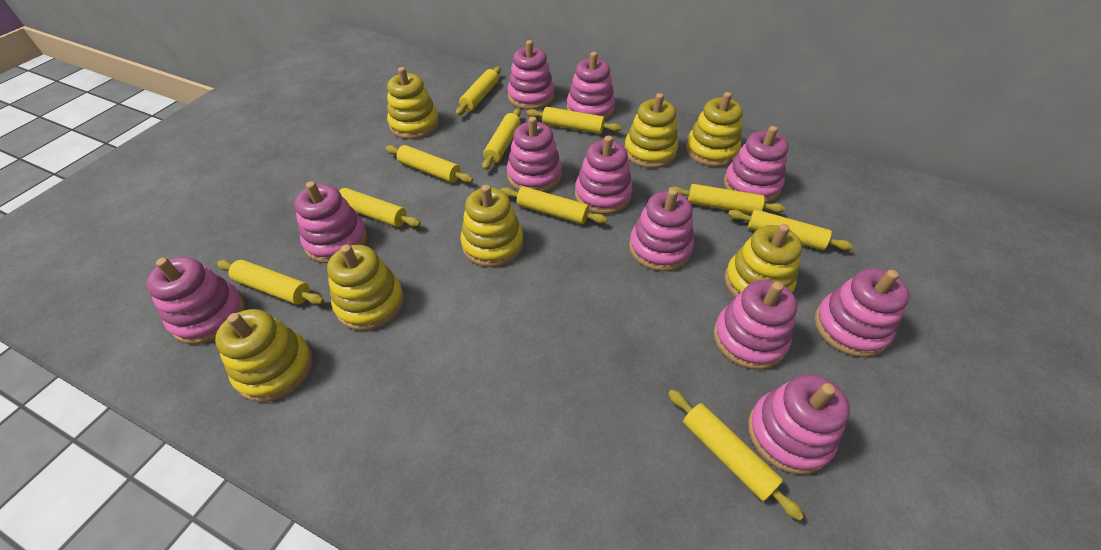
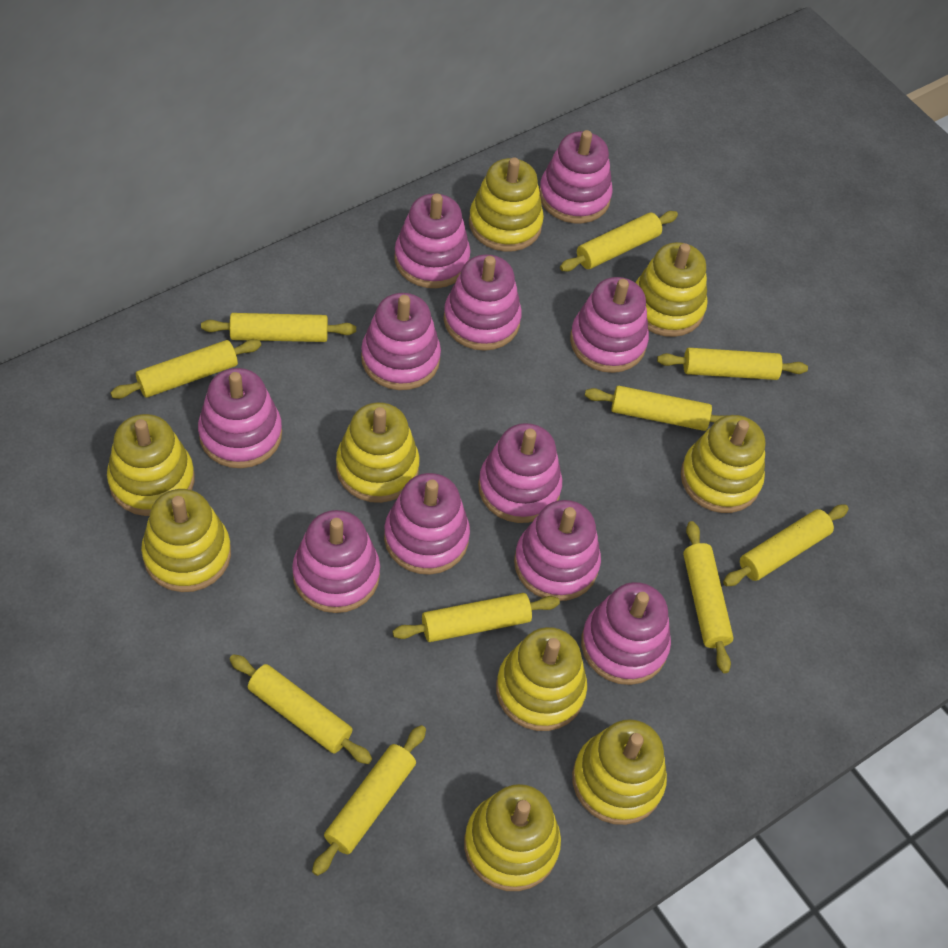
yellow stacking toy: [215,309,313,402] [327,245,404,331] [387,67,439,139] [460,185,524,267] [624,93,678,168] [686,92,743,167] [725,224,802,298] = 7 -> [107,414,194,516] [141,489,231,592] [336,402,420,503] [464,784,561,891] [469,158,544,252] [496,627,587,731] [572,719,667,825] [635,242,708,337] [681,415,765,513] = 9

